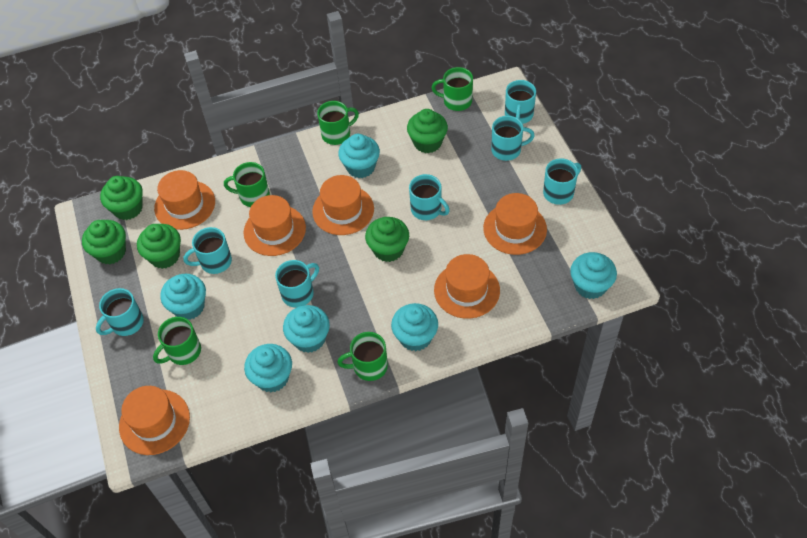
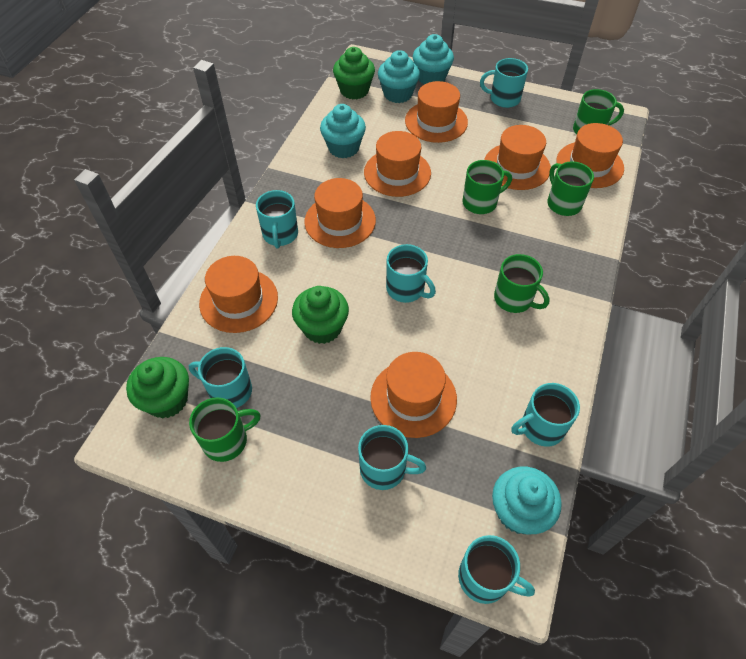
green cupcake: [82,220,126,264] [100,176,143,220] [137,224,181,269] [365,217,409,262] [407,109,448,153] = 5 -> [126,357,189,418] [292,286,349,344] [333,47,375,99] = 3
orange hat: [119,386,190,455] [154,170,215,230] [243,195,306,256] [312,175,374,235] [434,254,500,319] [483,193,547,255] = 6 -> [199,256,278,333] [304,178,376,248] [364,131,431,197] [370,352,457,438] [405,81,468,143] [484,125,551,190] [556,123,624,188] = 7
turquoise cupcake: [160,274,206,320] [244,344,292,392] [283,305,330,353] [338,134,380,178] [391,303,438,351] [570,252,617,299] = 6 -> [320,104,366,158] [378,50,420,103] [413,34,454,85] [492,467,562,534] = 4

